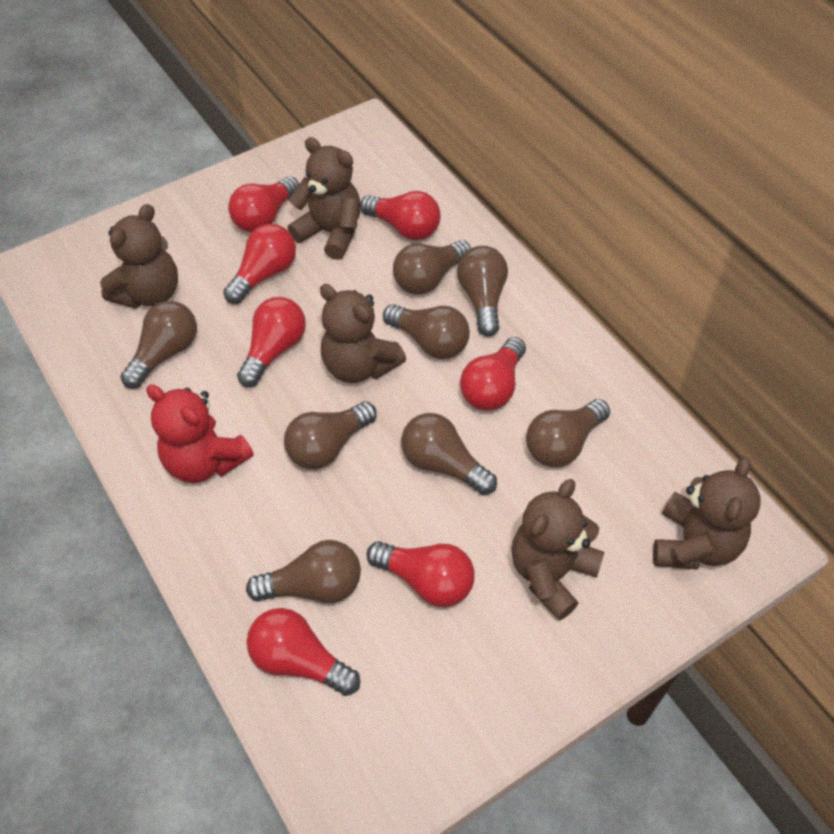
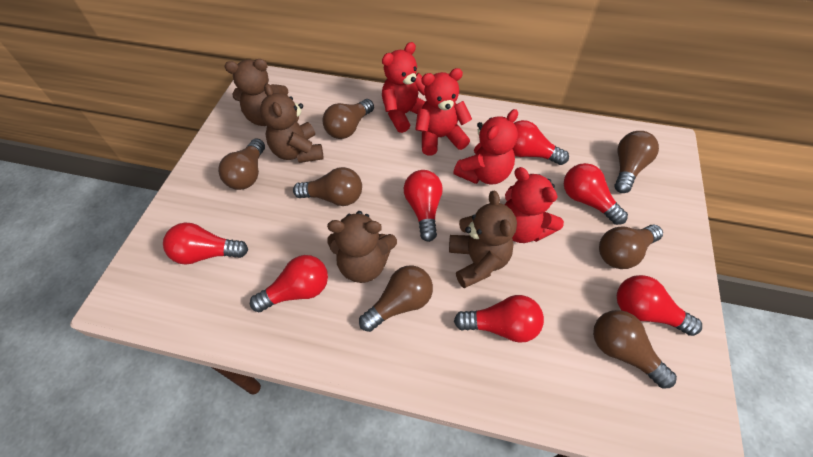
brown light bulb: [120,301,197,389] [246,540,361,603] [284,402,377,469] [383,304,470,359] [393,240,471,295] [401,413,497,495] [457,246,508,336] [526,399,610,467] = 8 -> [218,138,265,190] [293,167,362,206] [322,99,374,139] [359,265,433,332] [593,310,677,389] [599,225,663,269] [614,131,659,193] = 7
brown teddy bear: [100,204,178,309] [288,137,361,260] [320,284,406,383] [511,479,605,621] [653,457,761,570] = 5 -> [225,59,289,126] [260,84,324,163] [327,211,397,283] [449,191,517,288] = 4
red teddy bear: [146,385,254,483] = 1 -> [382,42,426,133] [415,68,472,156] [453,109,518,184] [504,167,564,243] = 4

